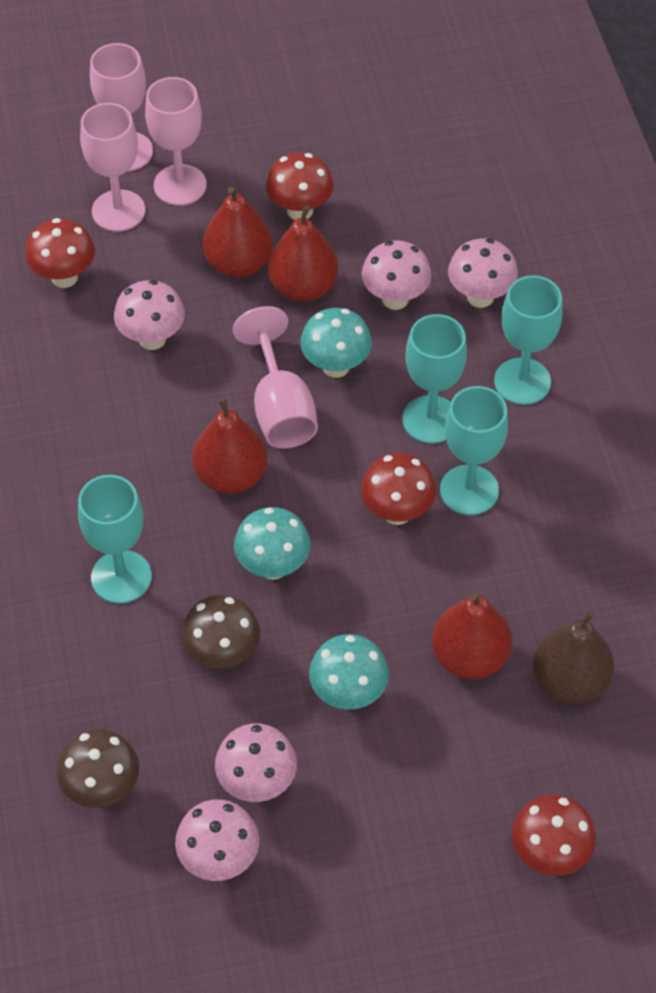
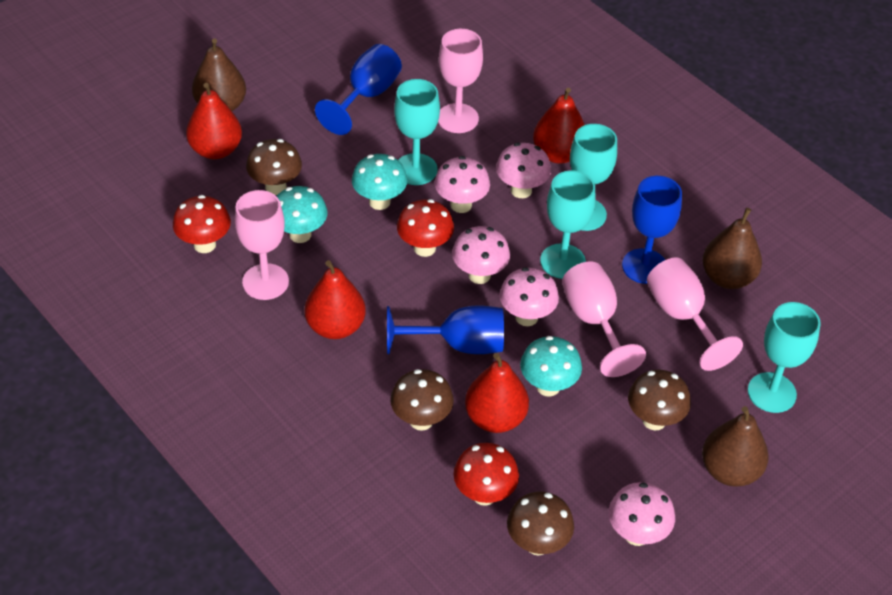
blue goblet: none = 0 -> [315,44,402,135] [387,305,504,354] [622,176,682,284] = 3
brown mushroom: [57,729,139,808] [181,595,260,669] = 2 -> [246,139,302,195] [390,369,454,431] [507,491,574,555] [628,370,691,430] = 4
brown pear: [533,611,614,704] = 1 -> [192,39,246,111] [702,208,762,289] [702,406,769,487] = 3
red mushroom: [25,218,95,288] [266,152,334,220] [361,453,436,525] [512,794,596,876] = 4 -> [173,195,231,253] [397,199,454,257] [454,443,519,506] = 3

